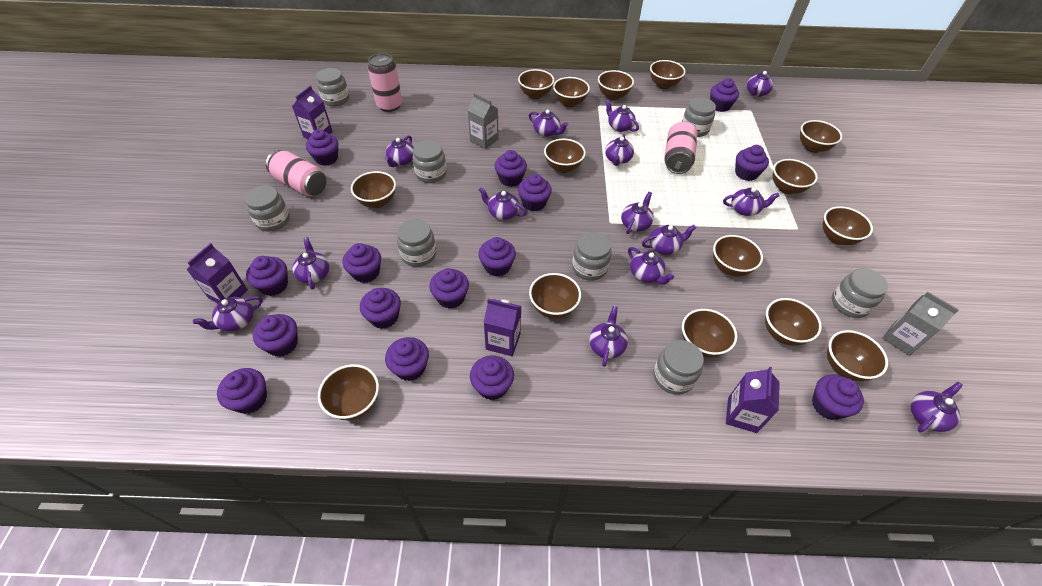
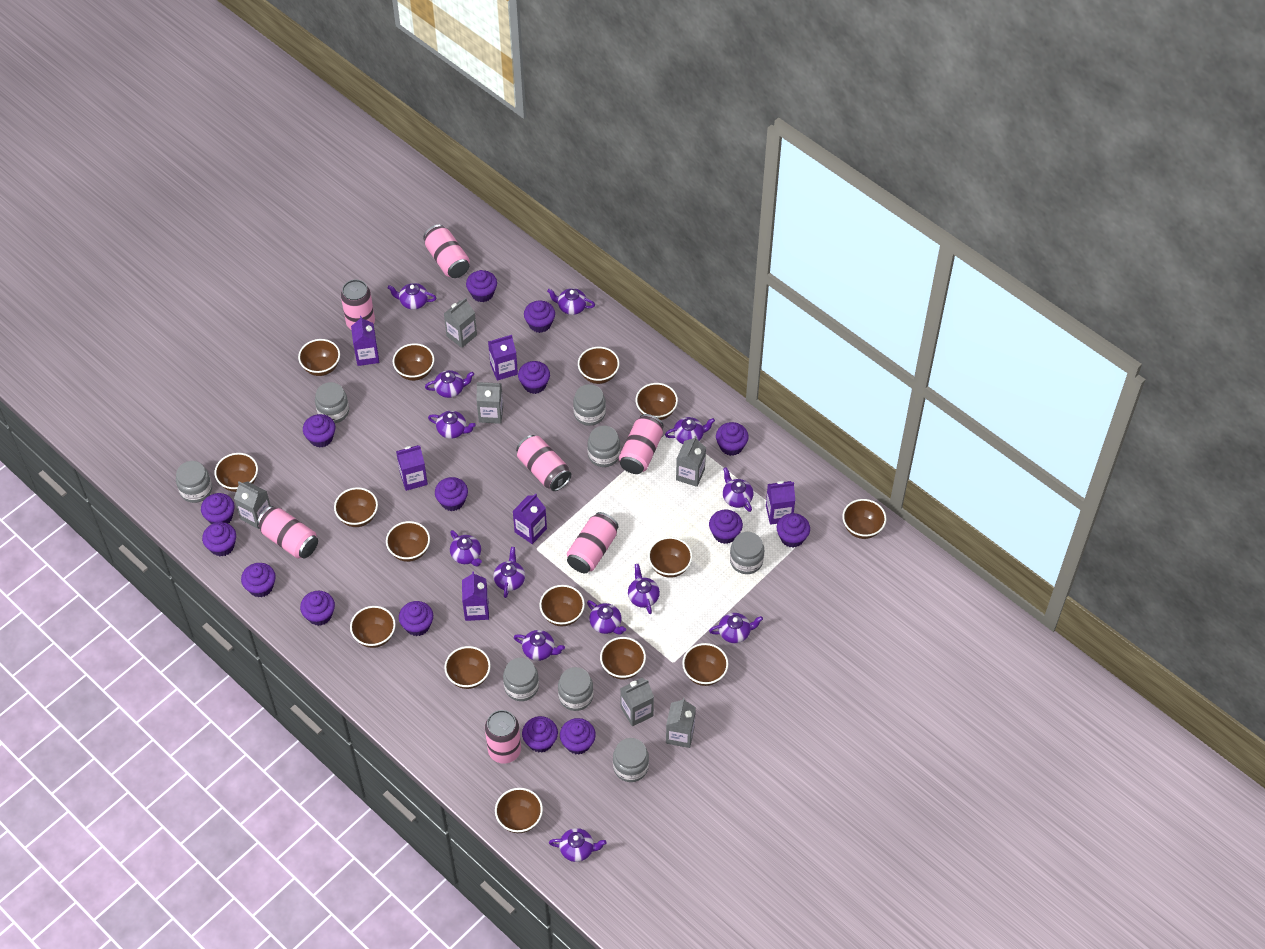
grey carton: [468,93,499,149] [882,292,959,356] = 2 -> [234,481,271,529] [444,298,477,348] [476,382,503,424] [620,678,654,726] [666,698,696,748] [676,436,706,487] = 6
pink can: [266,150,326,197] [368,53,402,112] [664,122,697,174] = 3 -> [257,506,318,558] [341,279,375,329] [423,225,470,278] [485,710,521,764] [516,435,571,491] [567,512,619,573] [619,414,664,474] = 7
purple carton: [187,243,248,303] [292,86,333,139] [484,299,521,356] [726,367,780,433] = 4 -> [351,316,379,366] [396,445,428,491] [462,571,489,621] [488,335,518,381] [513,493,547,544] [766,481,795,525] = 6
purple teapot: [193,296,263,332] [292,237,329,290] [385,135,414,167] [479,187,527,220] [529,110,568,137] [589,306,628,367] [605,100,639,132] [605,134,634,166] [621,192,654,234] [628,247,674,285] [642,225,696,255] [723,188,779,216] [747,71,773,97] [910,382,963,432] = 14 -> [387,283,436,310] [425,370,474,398] [428,411,476,439] [450,530,482,567] [493,547,525,598] [514,630,565,661] [547,288,595,315] [549,828,607,862] [587,600,626,635] [628,564,660,614] [665,417,715,444] [709,613,763,643] [723,467,753,512] = 13

